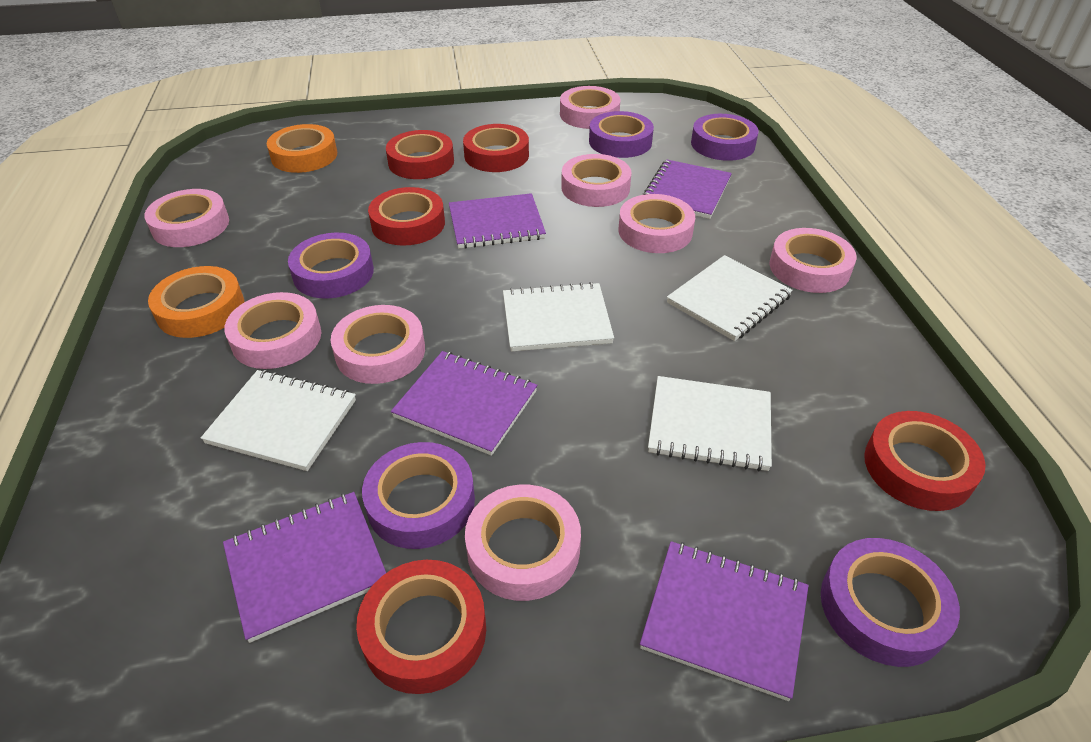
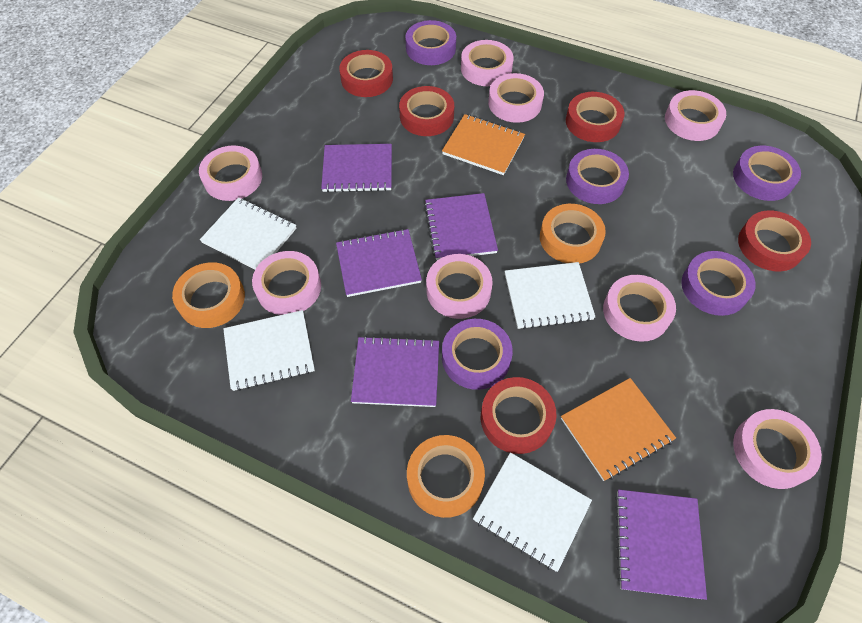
orange notebook: none = 0 -> [442,114,525,175] [561,378,676,481] = 2
orange tape: [148,266,244,338] [267,124,337,173] = 2 -> [172,262,245,328] [407,435,485,518] [540,204,606,264] = 3

